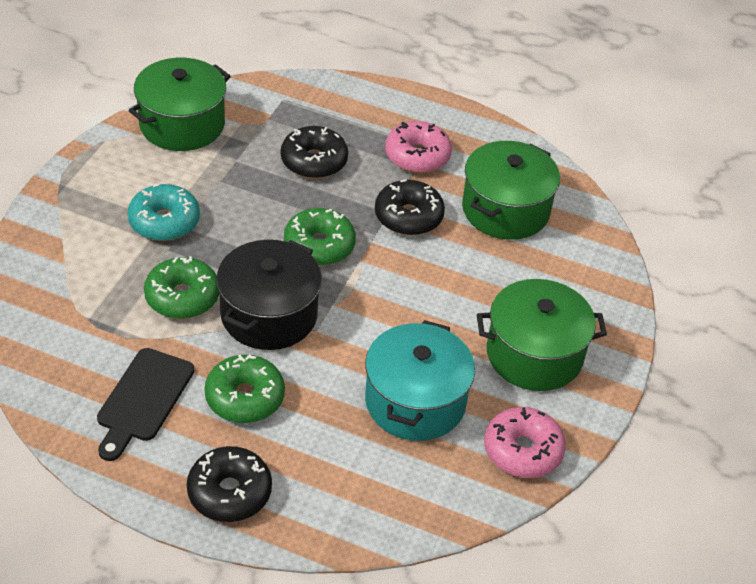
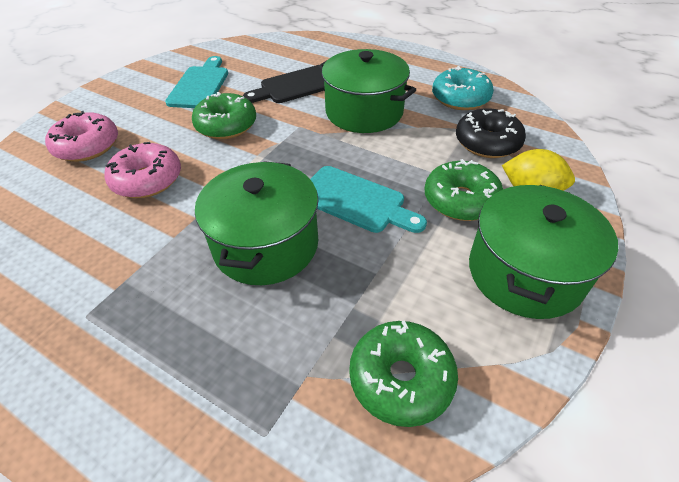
black donut: [187,446,272,522] [281,126,348,179] [375,179,445,235] = 3 -> [456,108,526,158] = 1
black pot: [216,240,322,350] = 1 -> none = 0
turquoise cutting board: none = 0 -> [165,56,228,108] [310,166,427,233] = 2
turquoise pot: [365,320,475,441] = 1 -> none = 0
yellow lemon: none = 0 -> [502,149,575,191] = 1

